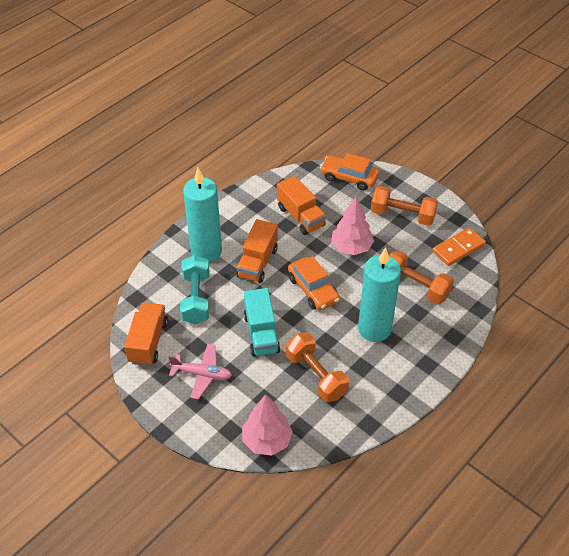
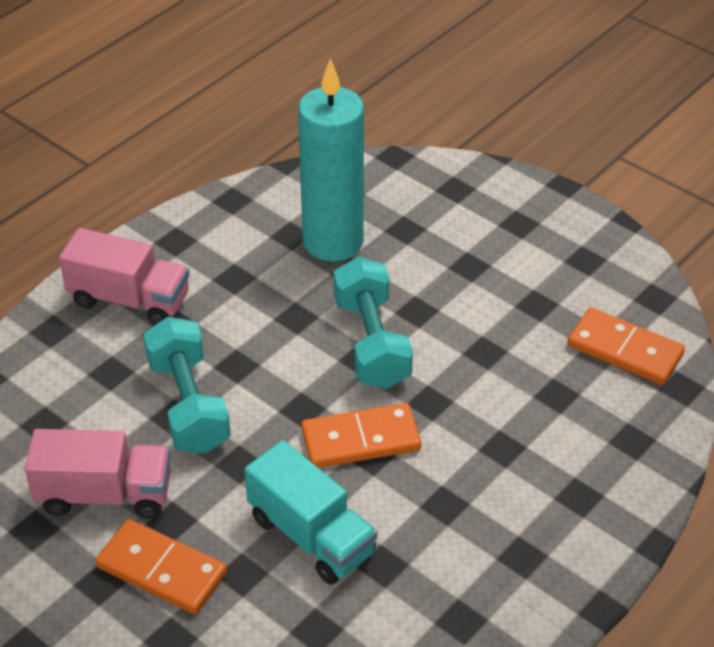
orange car: [288,256,340,310] [320,153,379,191] = 2 -> none = 0
orange domino: [432,227,486,266] = 1 -> [95,519,227,614] [301,403,421,468] [567,308,685,385] = 3
orange dumbbell: [286,333,349,402] [371,186,438,226] [389,250,454,304] = 3 -> none = 0
orange truck: [124,302,168,366] [237,219,278,283] [277,176,326,235] = 3 -> none = 0
pink plane: [169,344,232,400] = 1 -> none = 0
pink tree: [242,394,293,456] [331,197,374,255] = 2 -> none = 0
pink truck: none = 0 -> [25,429,171,518] [59,228,189,325] = 2
turquoise candle: [183,168,222,262] [358,247,401,342] = 2 -> [298,59,364,261] = 1
turquoise dumbbell: [180,255,209,324] = 1 -> [143,317,231,454] [334,256,413,389] = 2

